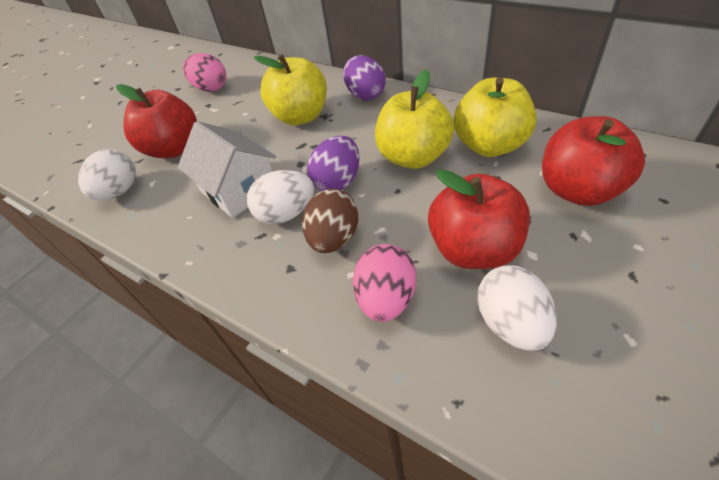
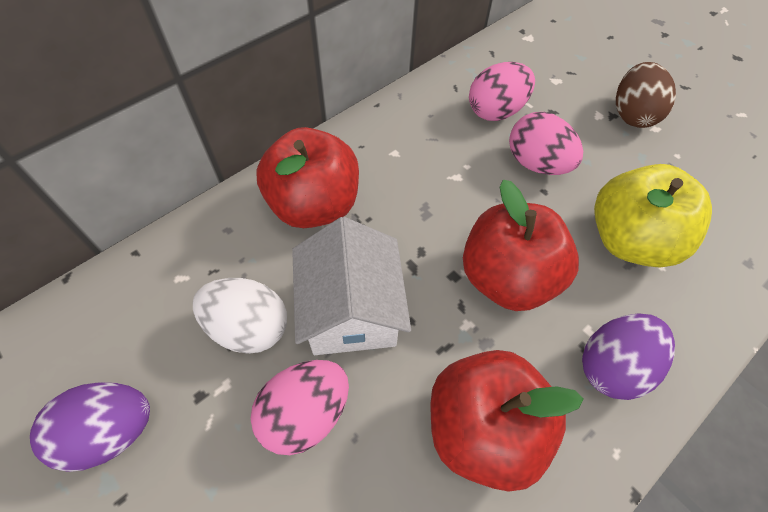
pink egg: [183,53,226,92] [353,244,416,322] = 2 -> [250,360,349,455] [469,62,535,121] [509,112,583,175] = 3
white egg: [78,149,136,200] [247,170,314,224] [477,265,557,351] = 3 -> [193,278,287,354] = 1
yellow apple: [254,54,327,125] [375,70,454,169] [453,77,537,157] = 3 -> [594,164,712,267] = 1

